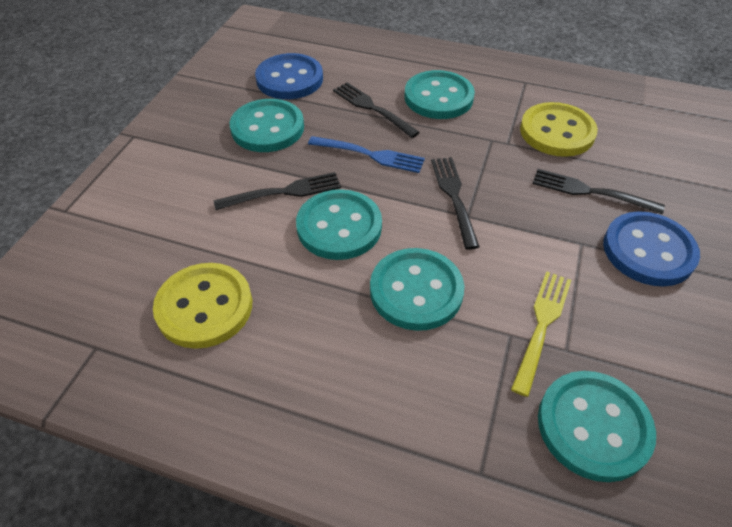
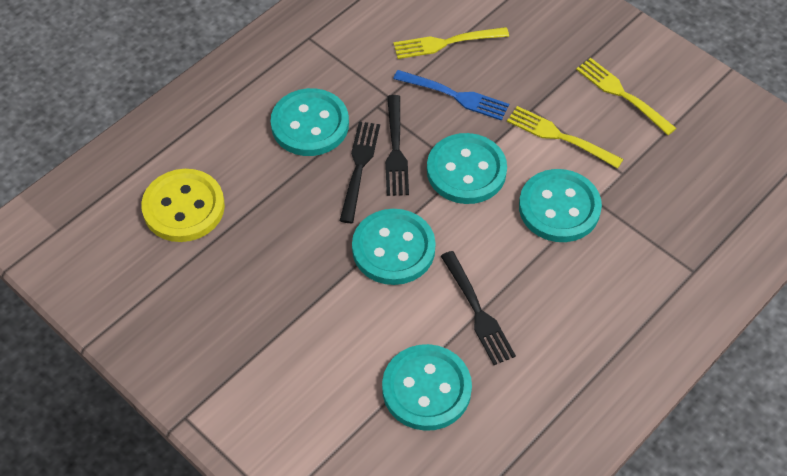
black fork: [213,172,341,210] [333,82,420,138] [431,157,479,250] [533,169,665,214] = 4 -> [340,121,380,223] [385,95,409,196] [441,251,516,365] = 3
blue button: [255,53,323,99] [603,211,700,286] = 2 -> none = 0
yellow button: [153,263,252,349] [520,102,598,157] = 2 -> [141,169,225,242] = 1
yellow fork: [511,271,571,397] = 1 -> [393,27,509,59] [507,106,623,169] [576,58,676,135] = 3

